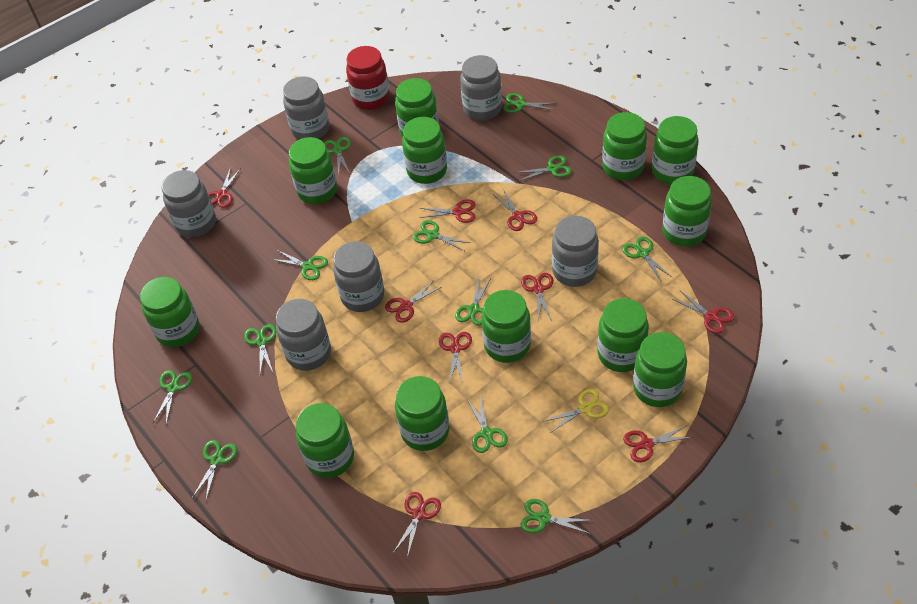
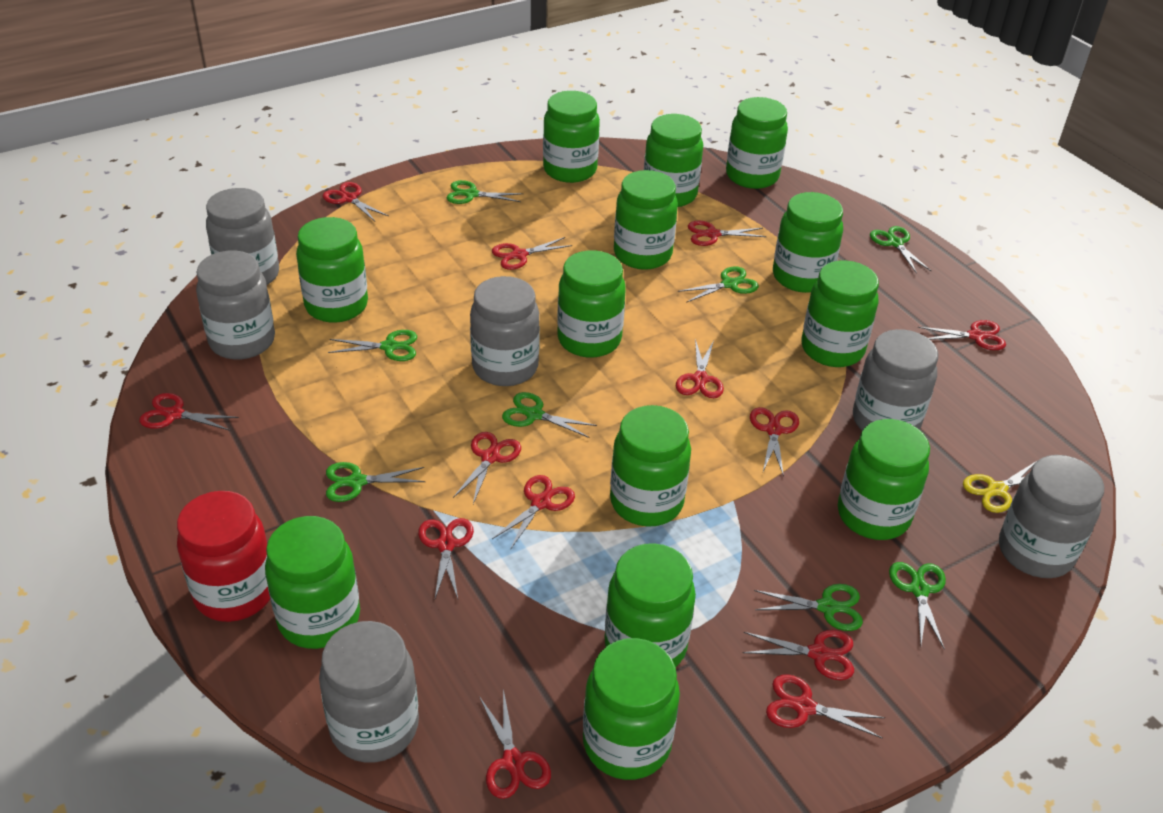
green jar: [140,277,199,347] [289,137,337,204] [296,403,354,478] [395,78,439,138] [395,376,449,451] [402,117,447,184] [481,290,531,363] [598,298,649,372] [602,112,647,180] [633,332,687,407] [652,116,699,184] [662,176,712,247] = 12 -> [265,516,360,649] [296,217,368,323] [543,91,600,183] [557,250,626,358] [583,638,680,780] [605,543,696,667] [610,405,691,526] [614,170,678,270] [644,114,703,207] [726,97,788,189] [773,192,843,293] [802,260,879,367] [838,419,930,540] = 13
green scissors: [153,370,192,424] [192,440,237,500] [244,324,276,374] [271,250,328,280] [324,137,351,176] [413,220,470,251] [455,276,491,326] [467,395,507,453] [503,93,556,113] [514,156,571,181] [520,499,593,534] [622,237,672,281] = 12 -> [326,462,425,502] [328,330,417,361] [447,180,523,204] [502,392,597,438] [677,266,759,303] [754,584,863,631] [870,226,931,274] [889,562,946,649] = 8
red scissors: [208,167,241,208] [385,280,442,323] [393,492,441,558] [420,200,476,223] [439,332,472,383] [494,189,537,231] [521,273,553,322] [623,425,692,462] [672,291,734,334] = 9 -> [139,393,239,431] [323,182,388,221] [418,518,474,599] [453,432,521,504] [479,689,551,799] [492,237,572,270] [492,475,575,550] [676,339,724,398] [688,221,767,246] [743,630,854,680] [750,407,799,477] [766,675,886,739] [918,320,1006,350] = 13

